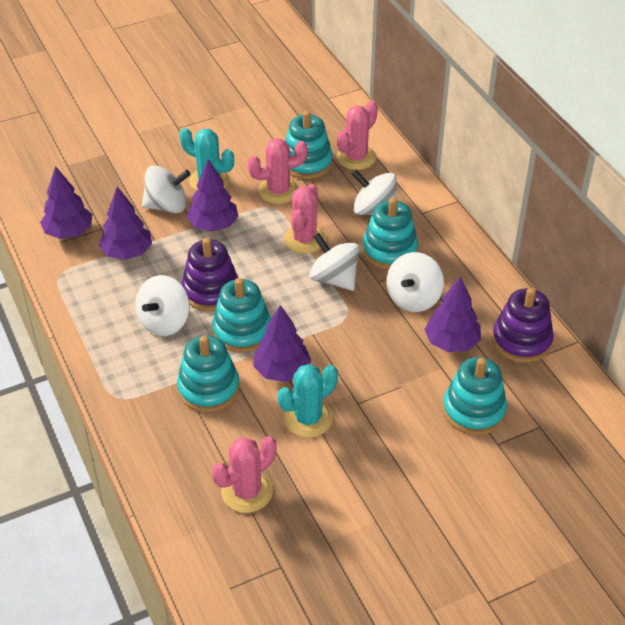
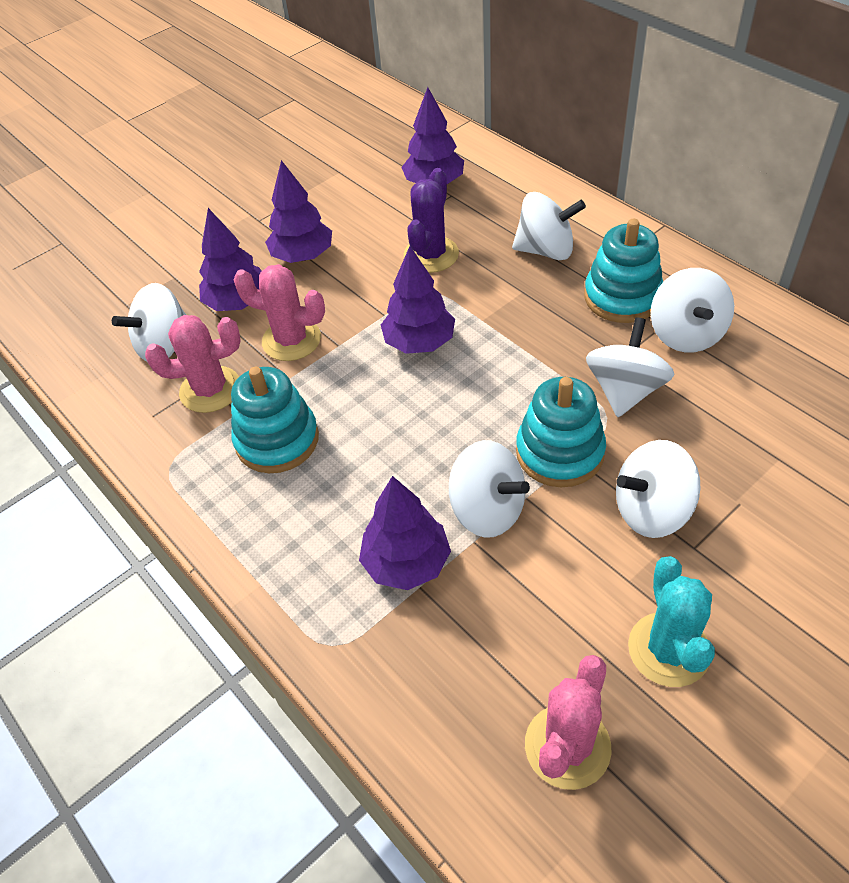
pink cactus: [212,436,277,513] [248,138,308,204] [284,184,326,254] [337,100,378,170] = 4 -> [145,315,241,413] [233,264,325,361] [525,655,612,790] = 3
purple cactus: none = 0 -> [404,168,459,273] = 1
purple stacking toy: [182,238,238,311] [492,288,554,363] = 2 -> none = 0
turquoise cactus: [179,128,234,191] [278,364,338,438] = 2 -> [628,556,715,687] = 1
turquoise stacking toy: [177,335,240,412] [212,278,271,353] [285,111,333,179] [362,198,418,270] [443,357,507,435] = 5 -> [231,367,319,473] [516,377,606,487] [584,219,663,323] = 3
white spinning top: [135,275,190,336] [142,165,190,213] [309,233,360,291] [352,170,397,215] [387,252,444,312] = 5 -> [112,283,186,362] [449,440,530,538] [512,192,586,260] [586,317,675,417] [616,440,701,538] [651,268,734,352] = 6

